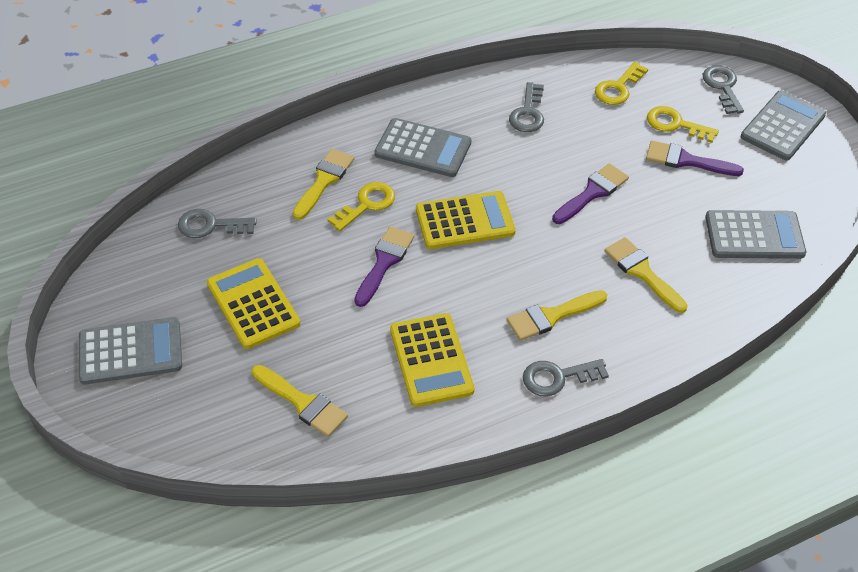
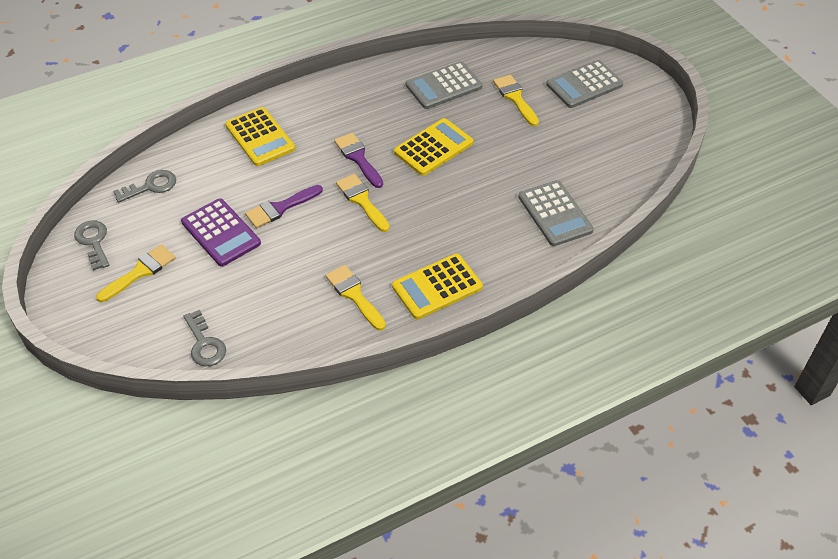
grey calculator: [79,317,182,385] [374,118,472,177] [705,210,806,259] [741,90,826,161] = 4 -> [406,61,482,109] [518,180,594,246] [546,60,623,108] = 3
grey key: [178,209,257,238] [509,82,544,132] [523,359,609,397] [703,65,744,114] = 4 -> [74,220,109,271] [113,170,176,203] [183,310,226,366] = 3
purple brush: [354,226,414,307] [552,163,629,224] [646,141,744,176] = 3 -> [245,185,323,228] [334,133,383,188] = 2
purple calculator: none = 0 -> [181,198,261,267] = 1
yellow key: [327,182,395,231] [595,62,648,105] [647,106,719,143] = 3 -> none = 0

